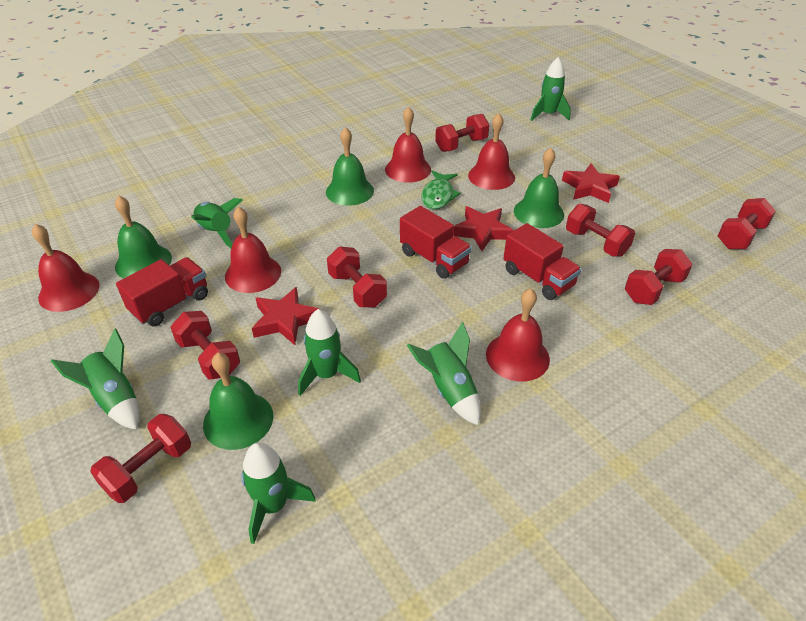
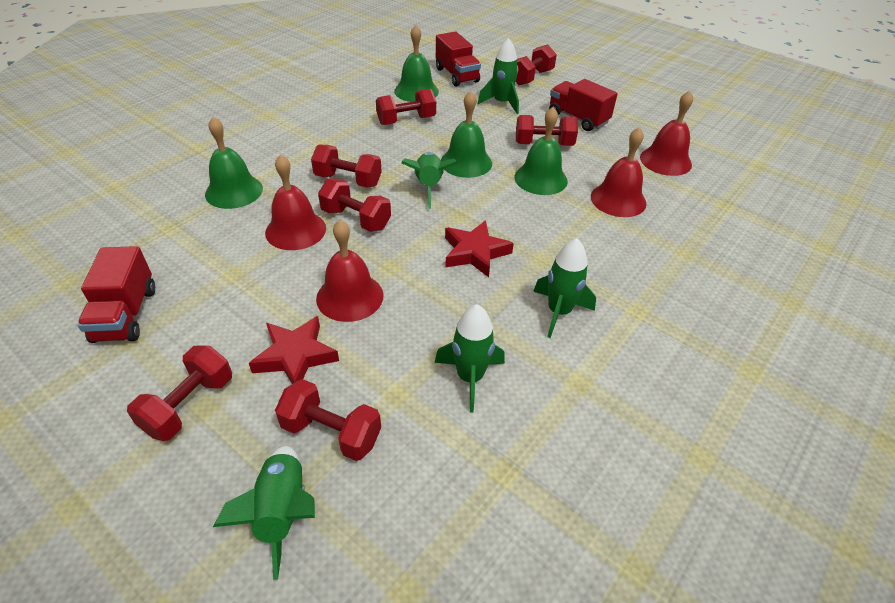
green fish: [421,171,461,209] = 1 -> none = 0
green rocket: [51,329,140,430] [191,198,243,248] [241,442,316,544] [298,309,361,396] [407,322,481,426] [531,57,571,121] = 6 -> [213,446,315,580] [401,152,458,209] [435,304,505,412] [478,38,519,114] [533,238,596,338] = 5
red bell: [32,224,99,312] [225,206,281,293] [385,106,431,183] [468,113,515,190] [486,288,550,381] = 5 -> [265,154,326,250] [316,220,383,322] [591,127,646,217] [640,91,693,176] = 4
red star: [252,287,321,345] [453,206,514,251] [562,163,620,203] = 3 -> [249,316,339,384] [445,220,514,277] = 2

